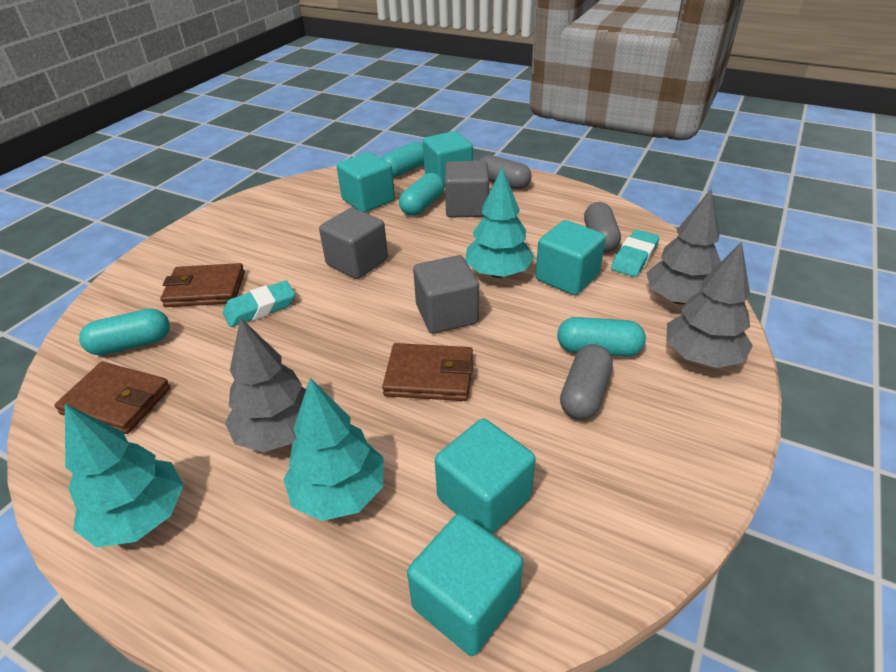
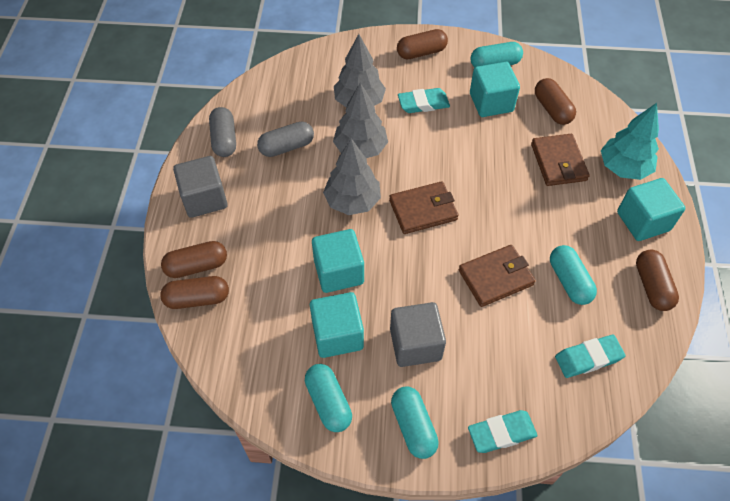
brown capsule: none = 0 -> [160,276,229,309] [161,241,227,278] [397,29,448,59] [535,78,576,125] [636,250,679,311] = 5
grey capsule: [479,155,532,190] [560,344,613,420] [584,202,621,253] = 3 -> [209,107,236,157] [257,122,314,157] = 2
grey cube: [319,208,388,279] [413,255,479,334] [445,161,489,218] = 3 -> [173,156,228,218] [390,302,446,367] = 2
turquoise cube: [337,152,395,213] [407,514,523,656] [423,131,473,187] [435,418,536,534] [535,220,606,295] = 5 -> [310,292,364,358] [312,229,364,293] [470,62,520,117] [617,178,685,241] = 4
turquoise eraser: [223,280,295,327] [611,229,660,277] = 2 -> [398,88,450,113] [468,410,538,453] [555,335,625,378] = 3
turquoise tree: [65,404,184,548] [283,378,384,521] [465,168,534,278] = 3 -> [601,103,659,180] = 1

